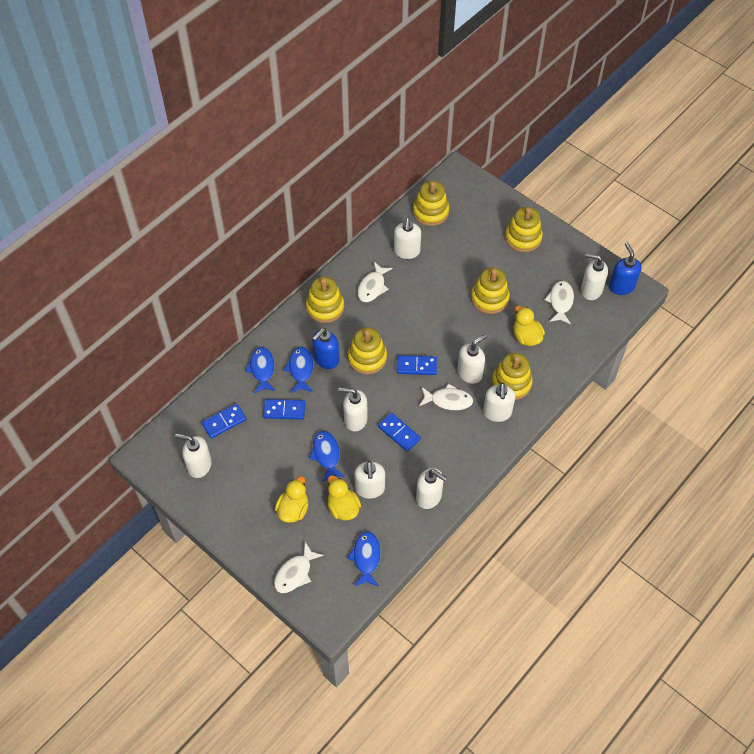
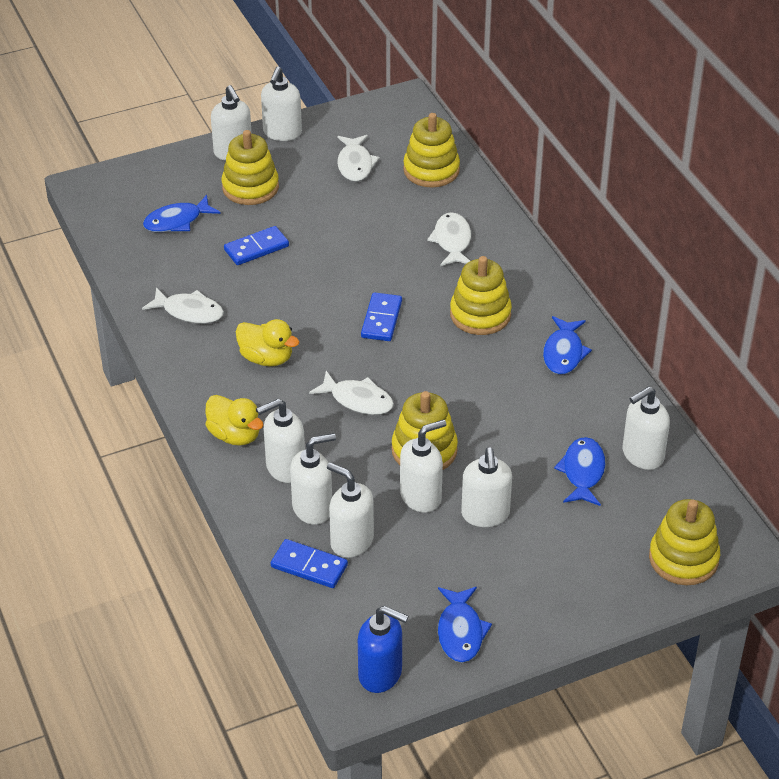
blue domino: [201,404,247,439] [263,399,305,420] [378,413,421,452] [397,355,437,375] = 4 -> [224,226,289,265] [271,539,348,588] [361,292,402,341] = 3
blue soap dispenser: [312,328,339,369] [609,242,641,295] = 2 -> [358,606,408,693] = 1
yellow duck: [275,476,308,523] [328,475,361,521] [514,306,545,346] = 3 -> [205,395,264,446] [236,319,299,366] = 2
yellow stacking toy: [306,277,344,323] [348,327,387,374] [413,181,449,226] [471,268,510,314] [492,353,533,400] [505,207,543,252] = 6 -> [222,130,279,205] [392,391,458,470] [403,113,460,188] [450,256,512,335] [649,499,720,585] = 5

